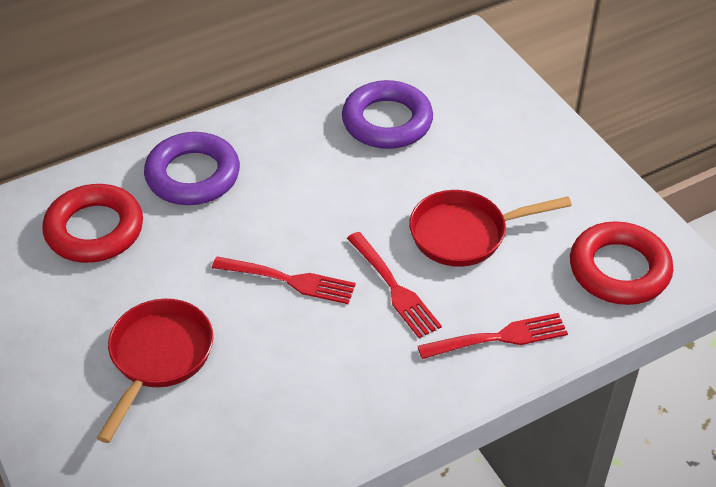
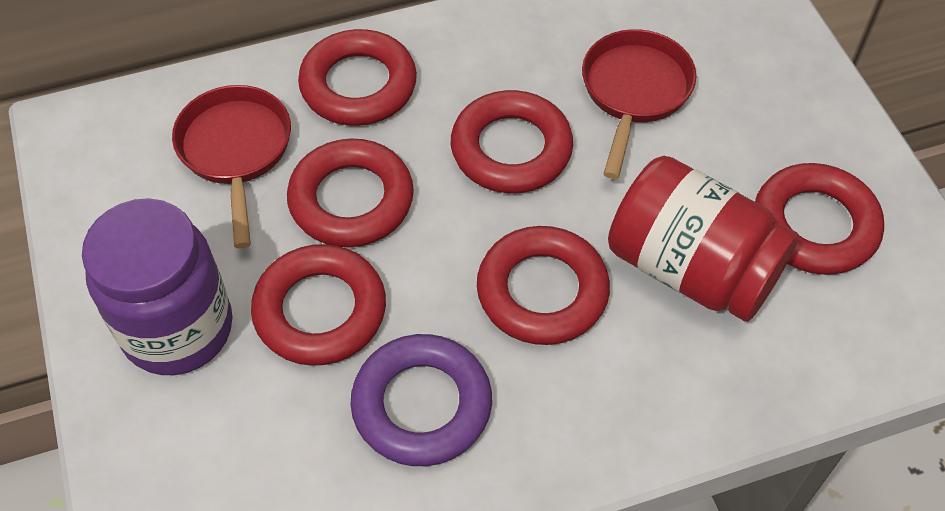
purple jar: none = 0 -> [82,198,233,375] = 1
purple ring: [144,132,240,205] [342,80,433,149] = 2 -> [350,334,492,466] = 1
red fork: [212,256,356,304] [347,232,442,338] [418,313,568,359] = 3 -> none = 0
red jar: none = 0 -> [608,156,799,322] = 1
red ring: [42,184,143,263] [570,221,673,305] = 2 -> [251,244,386,366] [287,139,414,247] [298,29,417,126] [451,90,573,193] [477,226,610,345] [755,163,884,275] = 6

